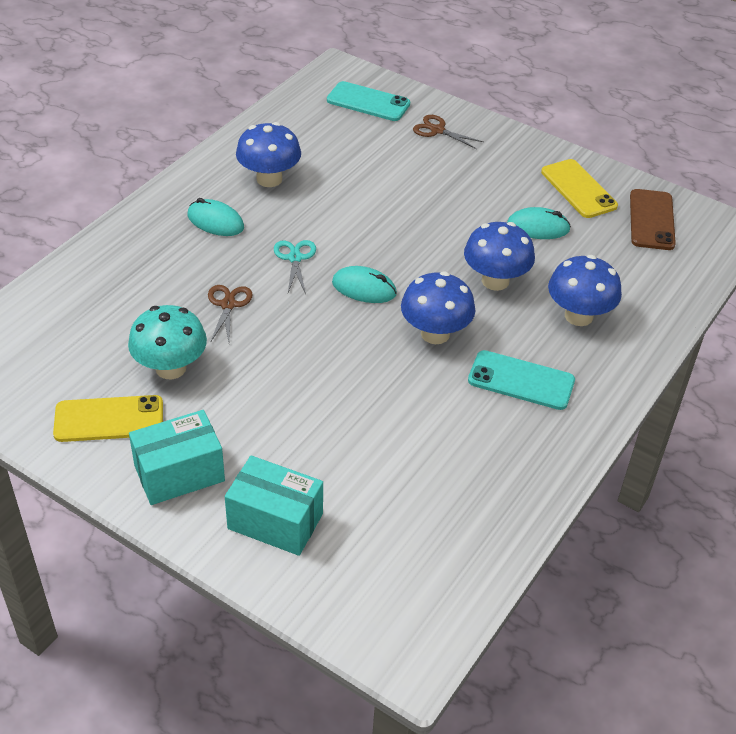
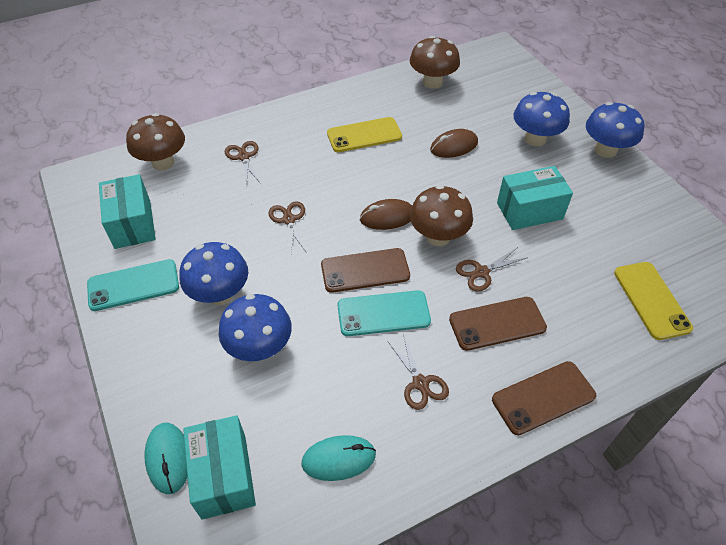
brown mouse: none = 0 -> [360,199,412,230] [430,129,478,158] = 2
brown mushroom: none = 0 -> [126,113,185,171] [410,36,460,89] [410,185,473,246] = 3
brown phone: [630,189,676,250] = 1 -> [321,248,410,293] [449,297,547,351] [492,361,596,435] = 3
brown scissors: [208,285,253,343] [413,115,484,149] = 2 -> [225,141,261,186] [268,201,307,253] [388,334,449,410] [456,247,528,292] = 4
turquoise box: [129,410,225,505] [225,456,323,556] = 2 -> [99,174,156,249] [183,415,256,519] [497,166,573,230] = 3
turquoise mouse: [188,198,244,236] [332,266,397,303] [507,207,571,239] = 3 -> [144,423,188,494] [301,435,376,481] = 2
turquoise mushroom: [128,305,207,379] = 1 -> none = 0
turquoise scissors: [274,240,316,294] = 1 -> none = 0

